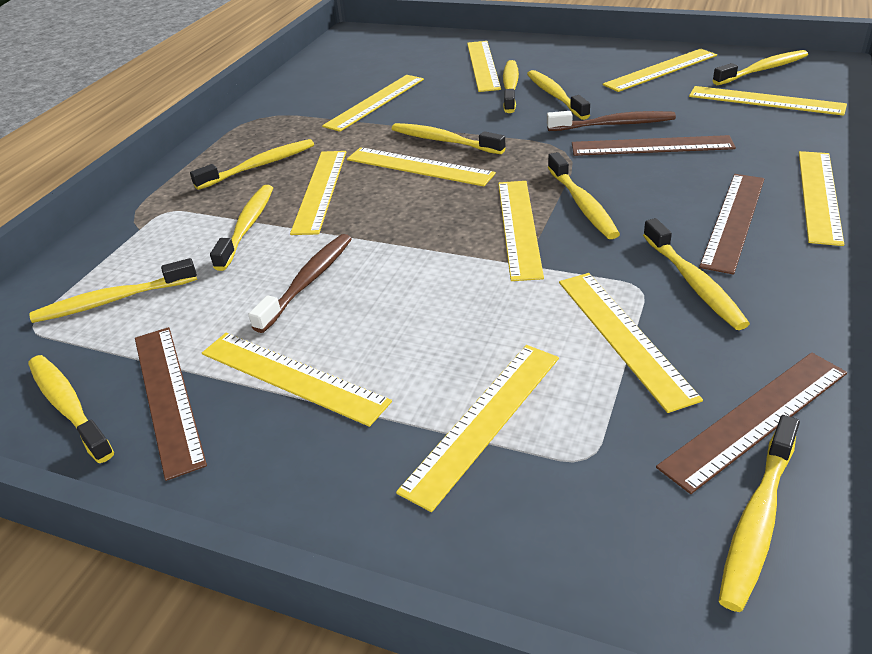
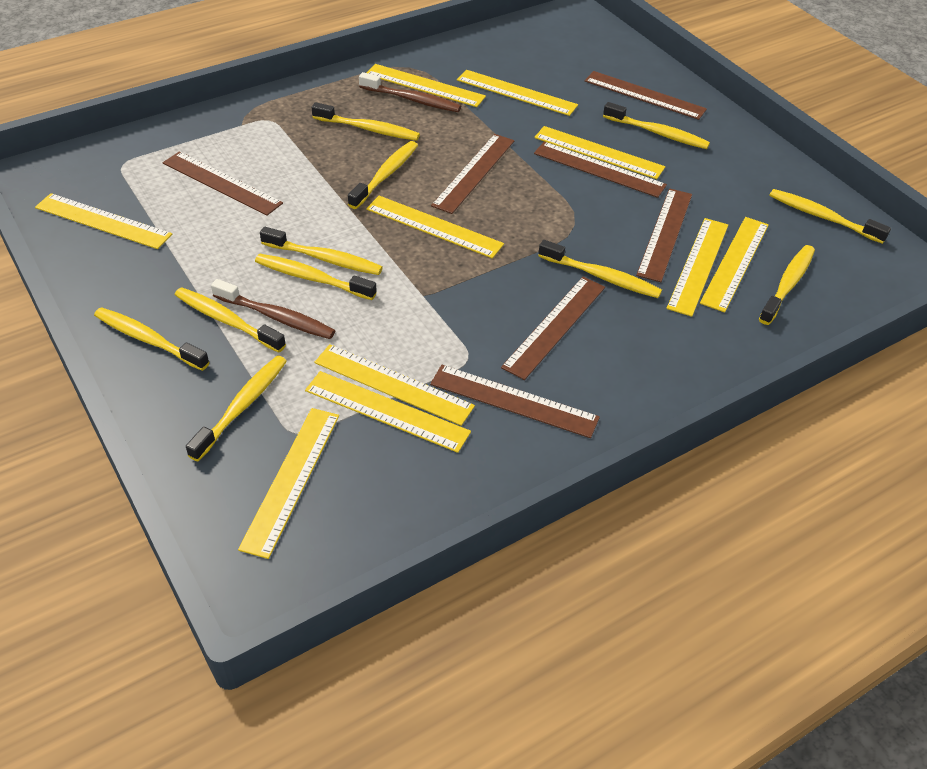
brown ruler: [135,327,207,481] [572,135,736,156] [656,353,847,494] [699,174,764,275] = 4 -> [163,151,283,216] [430,365,600,438] [431,134,514,214] [501,277,605,380] [534,142,667,198] [585,71,707,120] [636,188,692,282] = 7
yellow ruler: [202,333,392,427] [290,151,346,235] [322,75,424,132] [347,147,496,186] [396,345,559,512] [467,41,501,92] [498,181,544,281] [559,273,703,413] [603,49,717,92] [689,86,847,116] [799,151,844,246] = 11 -> [35,193,172,249] [238,408,339,559] [305,371,471,453] [314,344,475,426] [366,64,486,107] [366,196,504,259] [457,70,578,116] [534,126,665,179] [667,218,728,317] [700,217,769,313] = 10

